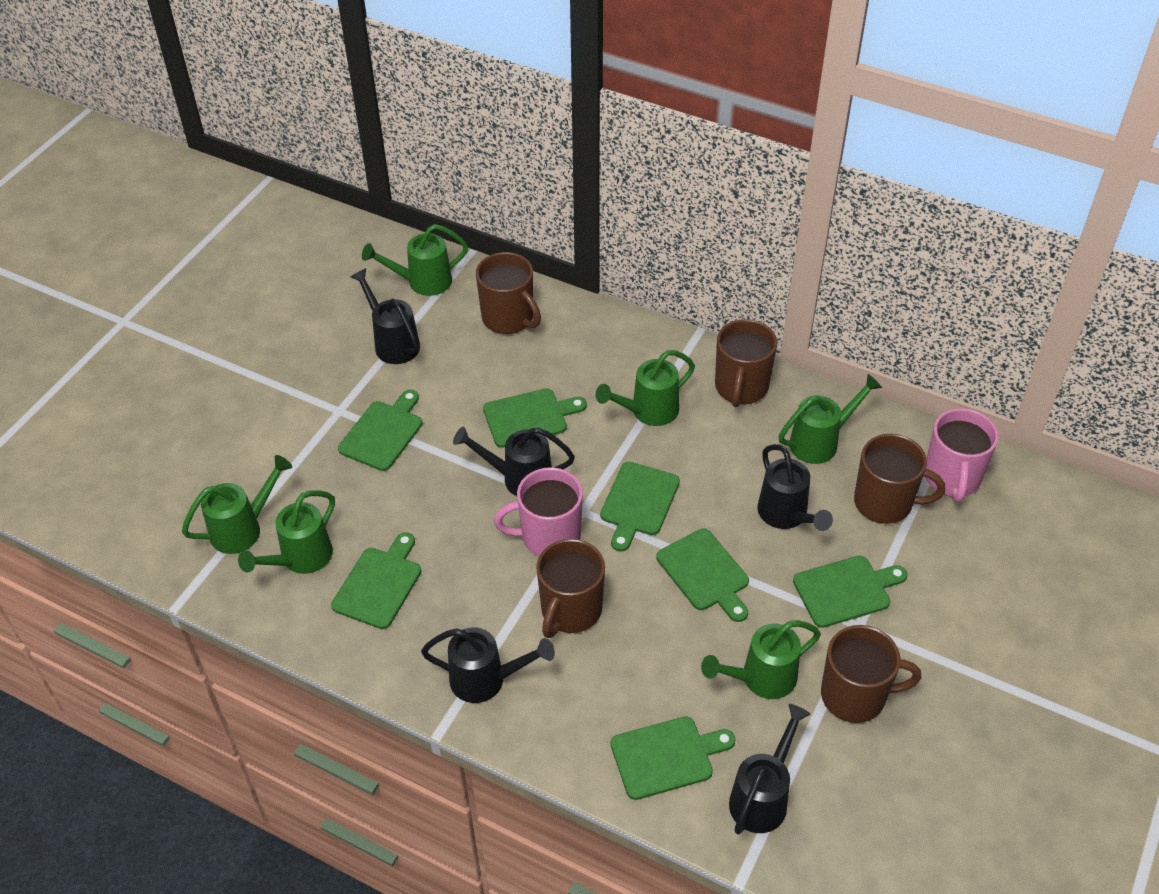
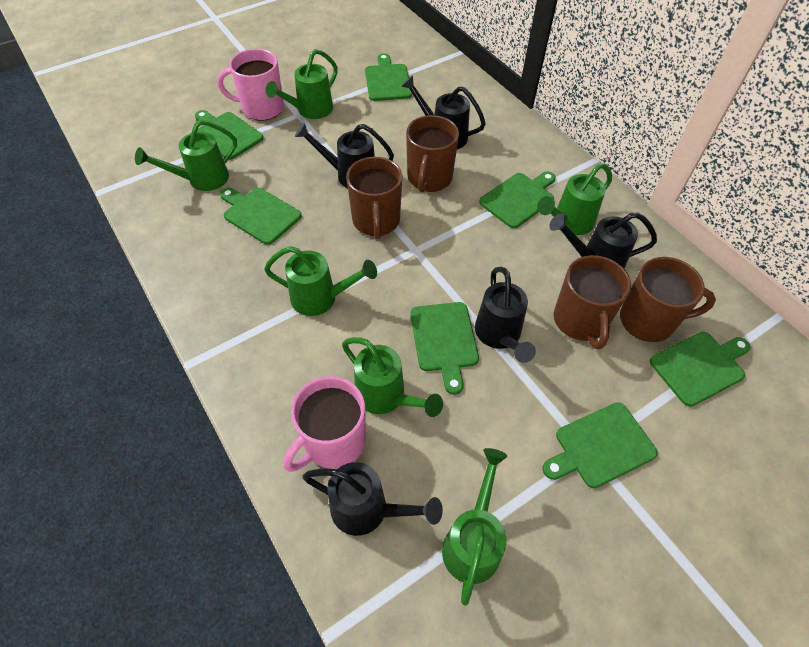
brown mug: [476,252,541,334] [536,539,605,638] [715,319,777,407] [821,625,921,723] [854,434,945,524] = 5 -> [346,157,403,239] [406,115,459,192] [554,255,631,349] [620,257,716,342] = 4

